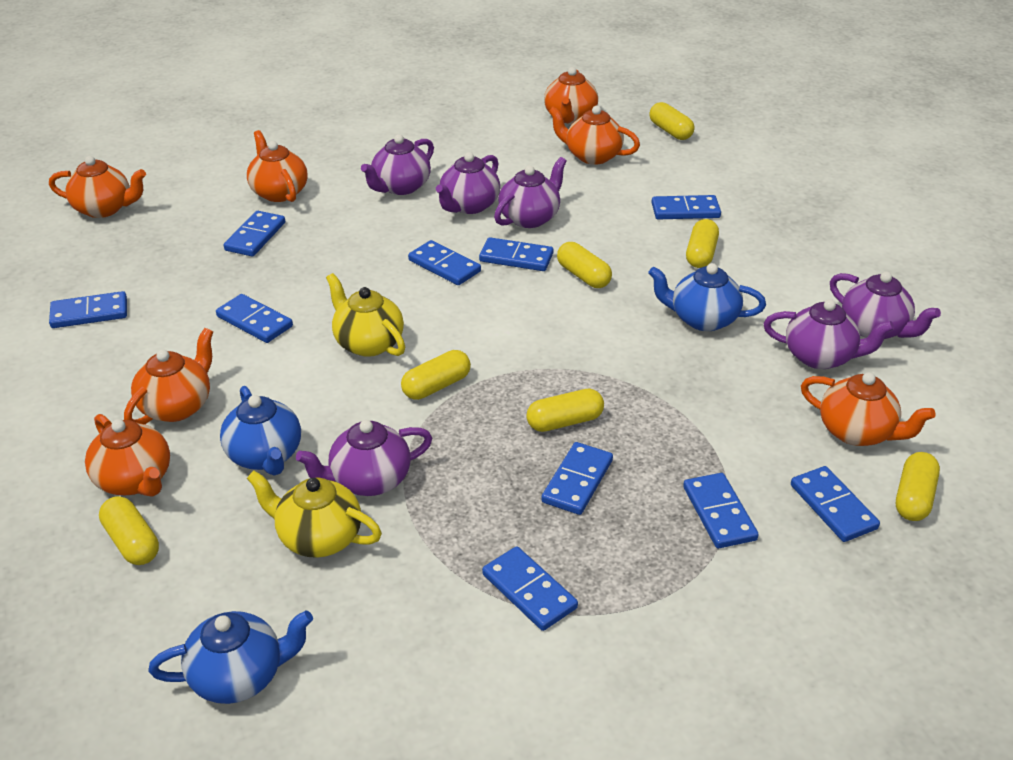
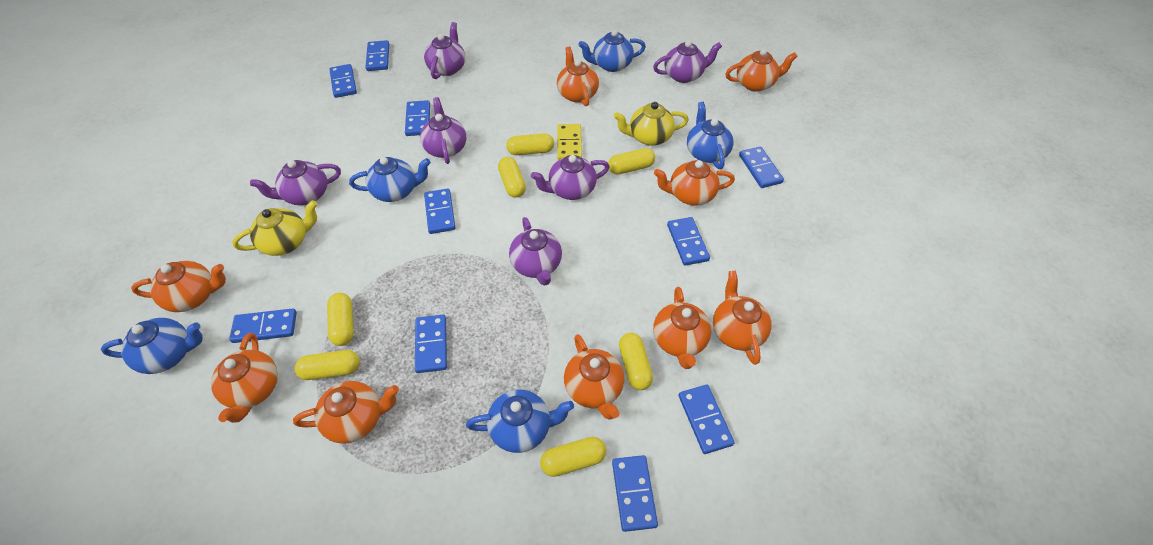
blue teapot: [148,610,313,704] [220,386,301,476] [648,263,766,331] = 3 -> [101,318,203,374] [349,157,431,202] [466,389,574,453] [578,30,646,72] [687,102,733,169] = 5
orange teapot: [49,156,146,218] [85,414,170,497] [124,328,213,424] [247,130,307,202] [544,67,598,124] [548,105,640,165] [801,372,935,446] = 7 -> [131,261,226,312] [211,333,278,423] [293,381,399,444] [557,47,599,106] [564,334,624,420] [653,287,711,369] [654,160,735,206] [713,271,772,365] [725,49,798,92] = 9
yellow domino: none = 0 -> [557,124,582,160] = 1

